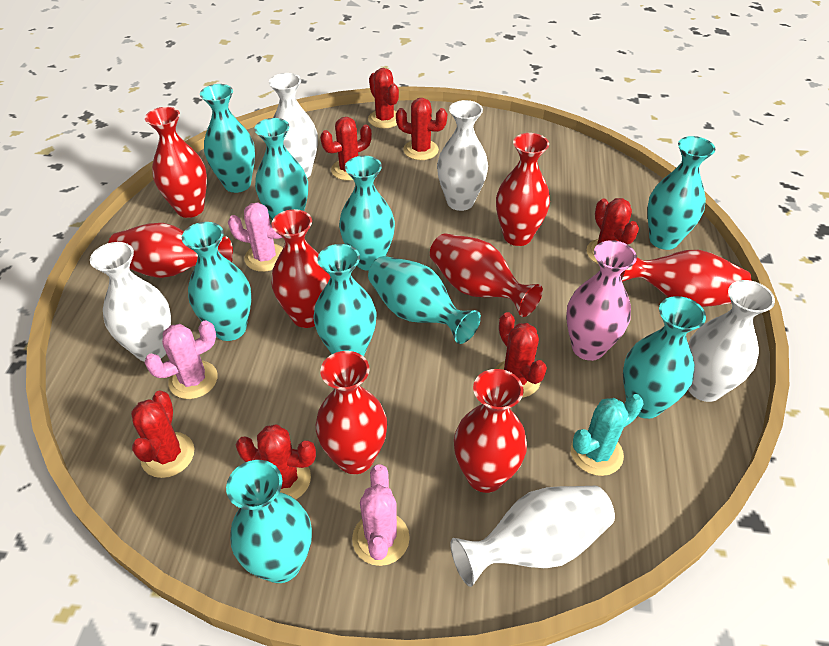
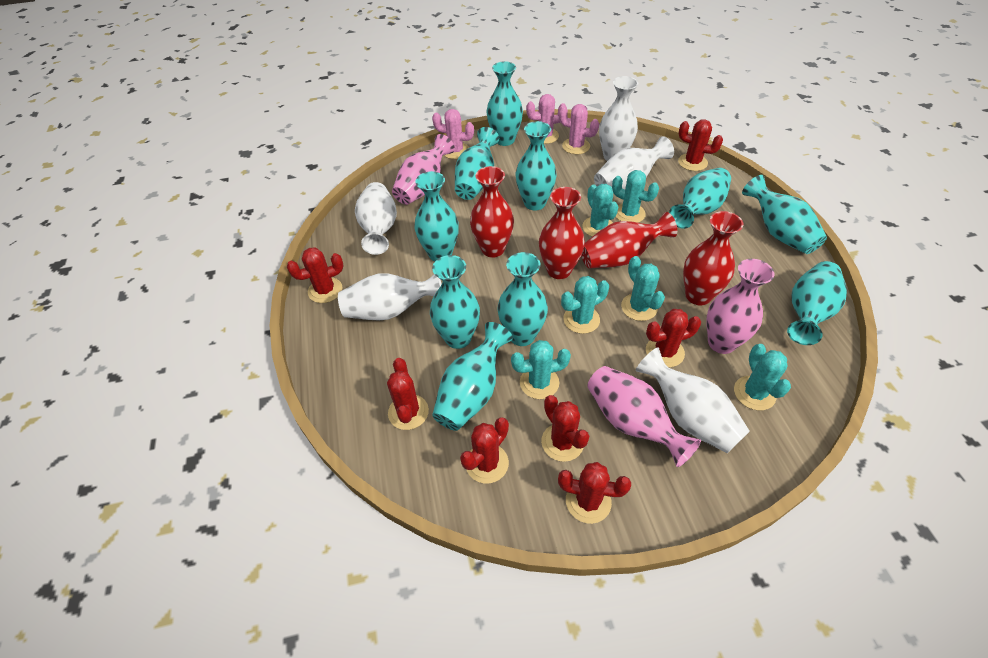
pink vase: [566,240,637,361] = 1 -> [392,134,455,205] [587,366,701,467] [707,259,774,354] = 3
red vase: [108,223,233,278] [145,107,207,218] [271,209,330,328] [316,351,387,474] [430,233,543,317] [454,369,527,493] [496,133,550,246] [620,250,752,307] = 8 -> [470,166,514,258] [539,187,585,279] [581,212,677,269] [683,211,743,305] = 4
turquoise cactus: [571,394,643,476] = 1 -> [511,340,571,399] [561,276,609,334] [582,184,618,237] [612,170,659,223] [621,256,665,321] [734,344,791,410] = 6
turquoise vase: [182,222,252,341] [200,84,255,193] [226,460,312,583] [254,118,308,220] [313,244,376,357] [339,156,395,271] [368,256,481,344] [623,296,706,419] [647,136,715,250] = 9 -> [414,171,459,262] [430,255,480,349] [432,322,513,431] [455,127,499,200] [486,61,523,146] [497,252,548,346] [516,121,557,210] [669,168,731,229] [742,175,827,254] [787,261,847,345] = 10

